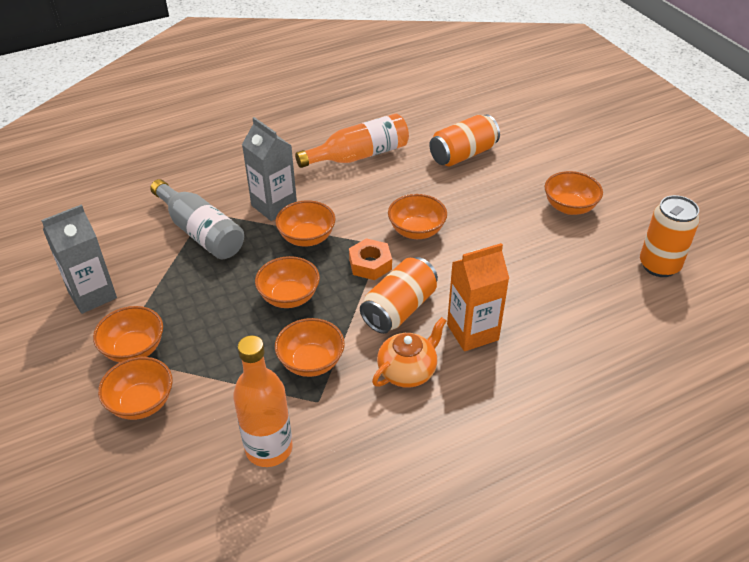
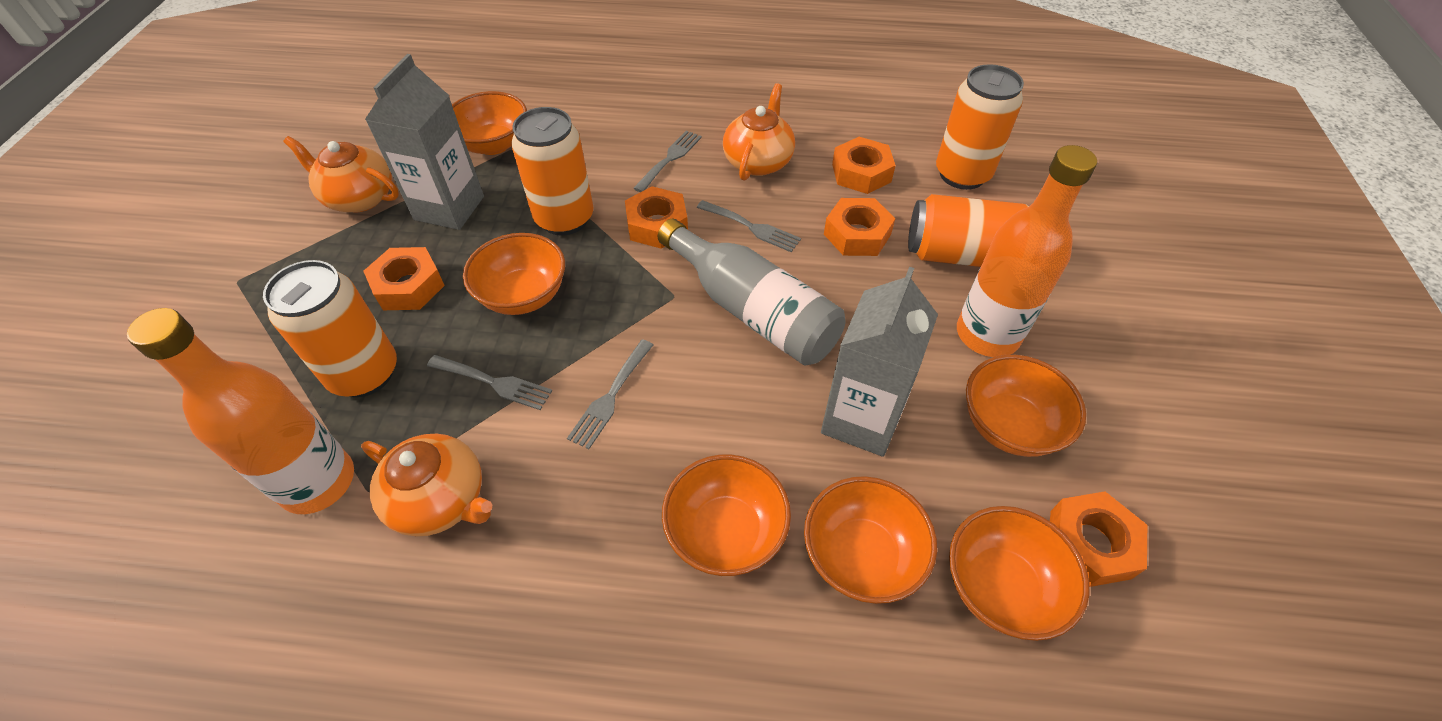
grey fork: none = 0 -> [427,355,552,410] [567,339,653,449] [633,131,702,192] [697,200,801,252] = 4
orange bowl: [93,306,163,363] [98,357,173,420] [255,256,320,308] [275,200,335,247] [275,318,345,377] [388,194,447,239] [545,171,603,215] = 7 -> [452,91,527,155] [463,233,565,315] [662,454,791,576] [804,476,937,604] [949,506,1089,641] [966,355,1086,457] = 6
orange can: [360,257,438,334] [429,114,500,166] [640,195,700,277] = 3 -> [263,260,397,397] [511,107,594,235] [908,194,1029,267] [936,64,1024,190] = 4
orange carton: [447,243,509,351] = 1 -> none = 0
orange nut: [349,238,392,280] = 1 -> [363,247,445,310] [625,186,688,249] [824,198,895,256] [832,137,896,194] [1050,491,1147,587] = 5
orange teapot: [372,317,446,388] = 1 -> [283,136,399,213] [361,433,492,537] [723,83,795,181] = 3

